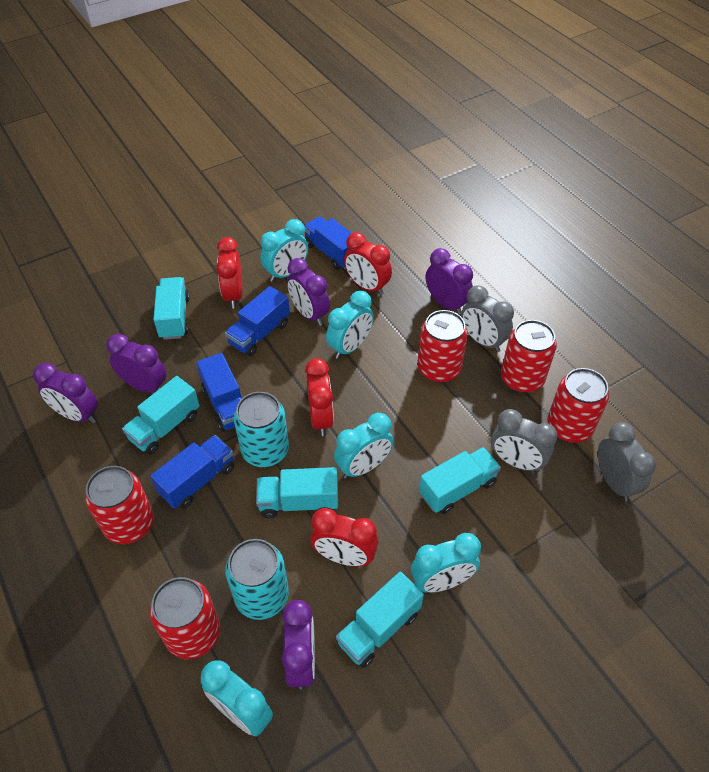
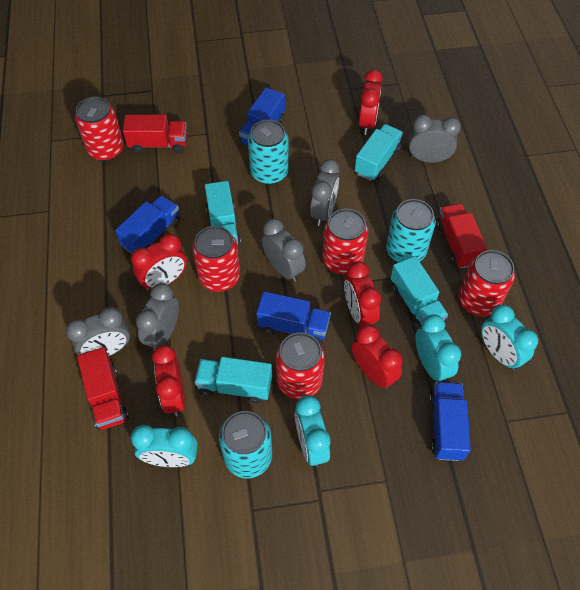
grey clock: [461,285,514,352] [491,409,558,472] [598,422,656,502] = 3 -> [66,307,130,356] [136,283,179,352] [261,218,306,282] [310,159,339,226] [409,115,461,163] = 5
purple clock: [33,363,98,423] [106,334,167,393] [282,600,315,689] [287,258,330,326] [426,248,473,314] = 5 -> none = 0
red clock: [216,237,242,308] [305,358,334,436] [311,508,378,566] [344,232,392,295] = 4 -> [131,233,187,291] [152,345,185,416] [344,261,381,326] [351,324,402,389] [359,70,383,135] = 5
red truck: none = 0 -> [77,347,129,430] [123,115,187,153] [436,204,487,269] = 3
turquoise can: [225,539,289,620] [234,392,289,467] = 2 -> [219,411,272,479] [248,120,289,185] [386,199,436,262] = 3
turquoise clock: [201,660,273,737] [260,219,308,282] [326,291,374,359] [334,413,394,479] [411,533,481,593] = 5 -> [131,425,198,467] [294,395,330,467] [415,314,461,382] [481,305,538,370] = 4
turquoise truck: [122,376,200,455] [153,277,190,340] [256,467,338,518] [336,572,424,668] [419,447,501,514] = 5 -> [194,357,272,403] [205,181,241,246] [355,124,403,181] [391,256,448,330] = 4

